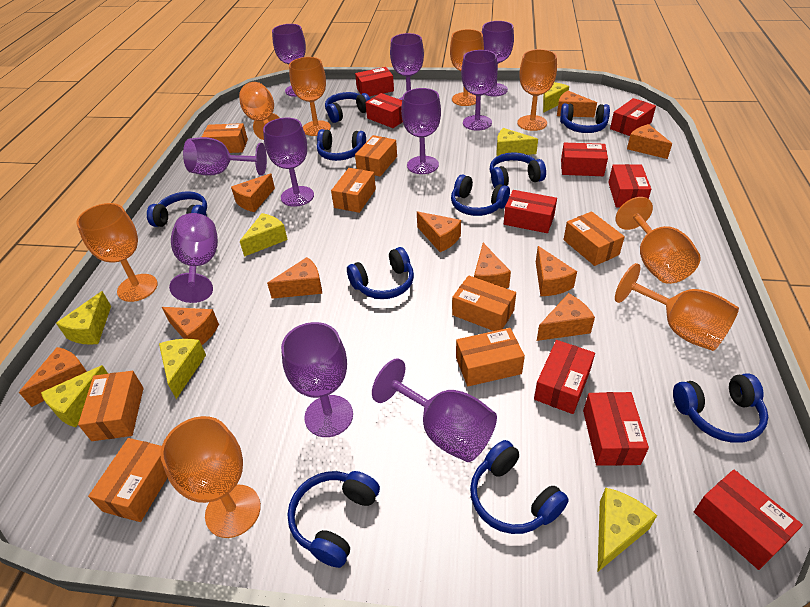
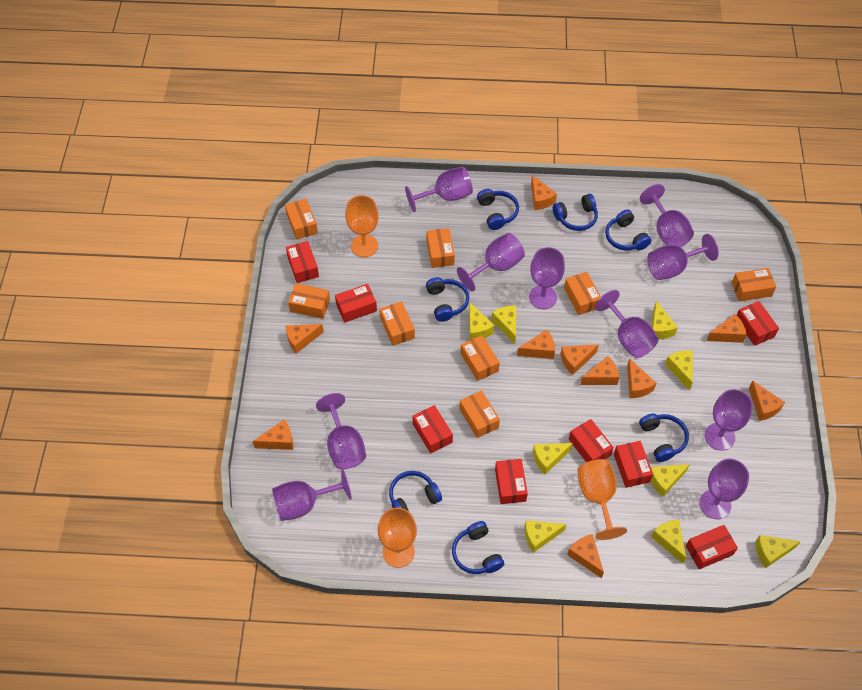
blue headphones: [147,191,207,227] [287,471,380,568] [317,129,366,161] [325,92,370,123] [347,247,414,299] [451,174,510,216] [470,440,569,534] [490,153,546,188] [560,103,610,133] [673,373,768,443] = 10 -> [389,471,442,511] [426,277,469,322] [452,521,504,574] [477,189,519,230] [553,194,598,231] [605,210,651,251] [639,413,689,462] = 7
orange goblet: [76,203,158,302] [160,416,261,538] [239,82,280,140] [289,57,331,136] [450,29,484,106] [517,49,557,131] [615,197,701,284] [615,263,739,351] = 8 -> [345,195,379,257] [378,507,417,568] [577,459,627,540] = 3
red box: [355,67,394,97] [365,93,403,128] [504,190,557,233] [534,340,595,414] [561,143,608,176] [583,392,649,466] [608,164,651,207] [610,98,656,136] [694,469,803,570] = 9 -> [286,241,319,283] [335,284,377,323] [413,405,453,453] [495,459,528,504] [569,419,614,462] [614,441,653,488] [686,525,738,569] [737,301,779,346] = 8
yellow cheese: [41,365,108,427] [56,291,111,345] [159,339,206,399] [240,213,288,257] [496,128,538,156] [543,82,569,113] [598,487,657,572] = 7 -> [469,303,494,340] [491,306,516,344] [525,520,566,553] [533,443,573,474] [651,301,678,339] [651,464,690,497] [651,519,686,564] [665,351,693,391] [755,535,801,568] = 9

